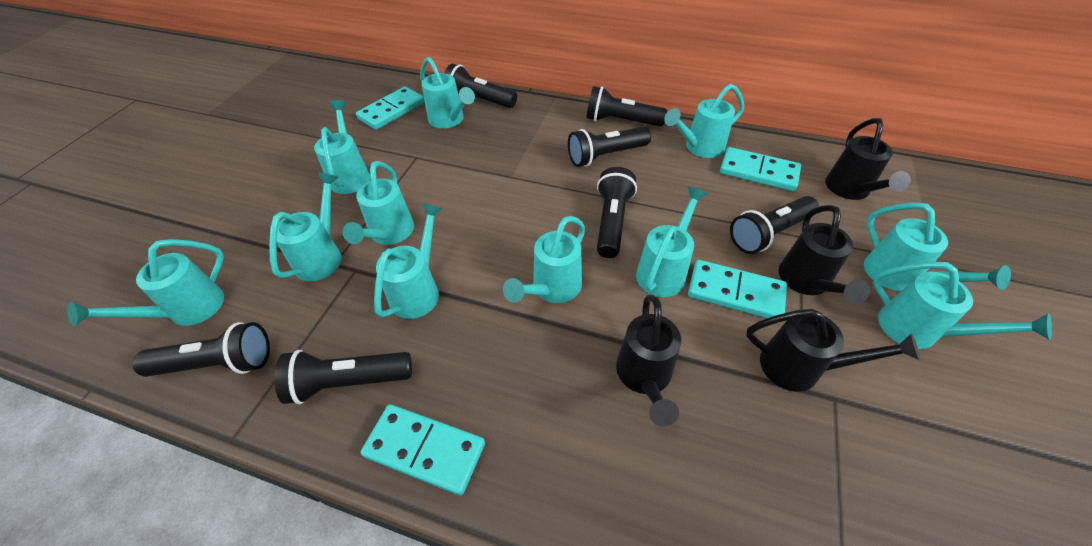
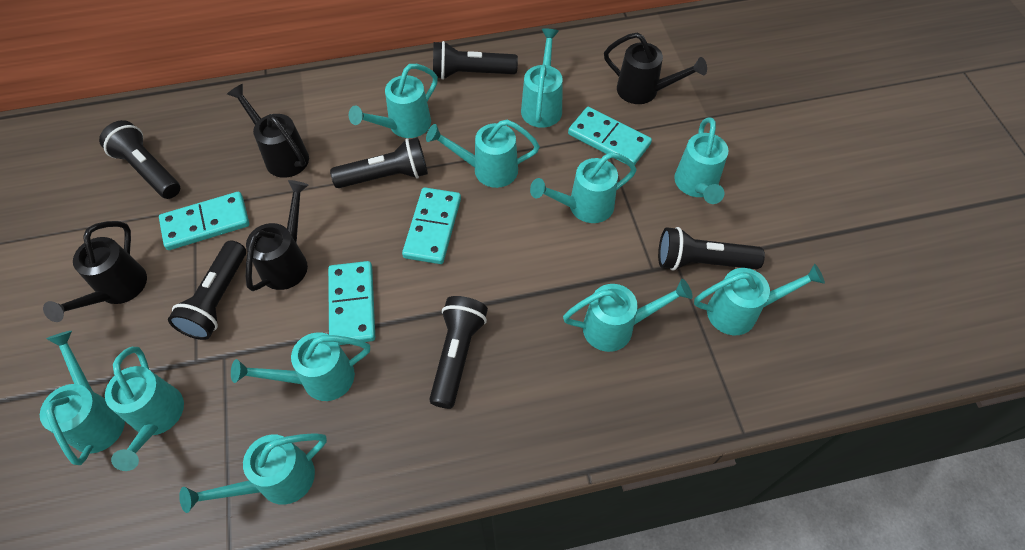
black flashlight: [132,322,270,377] [275,350,412,404] [444,64,517,108] [568,127,651,167] [586,86,667,126] [597,167,637,258] [730,196,819,254] = 7 -> [99,120,180,199] [168,240,246,340] [330,137,428,188] [429,296,488,409] [433,41,518,80] [658,227,765,271] = 6

